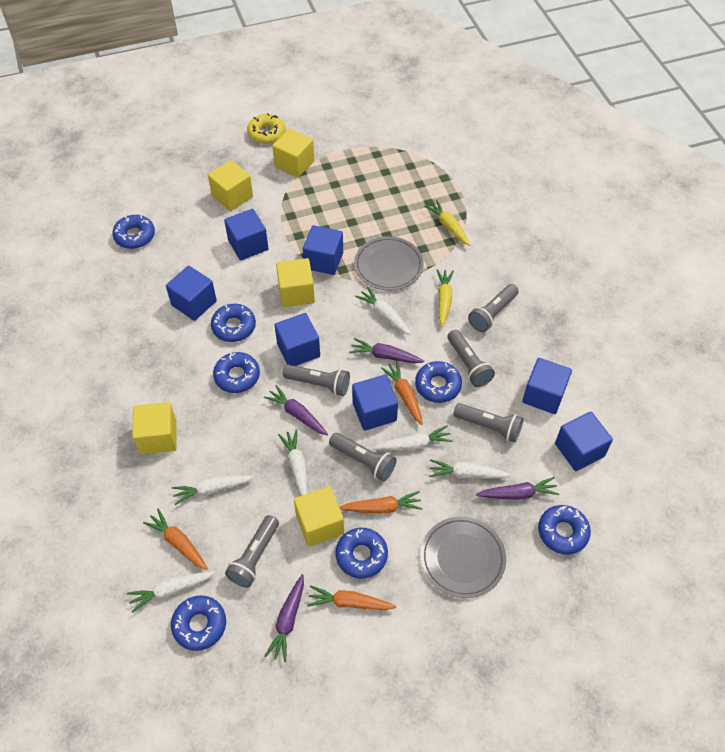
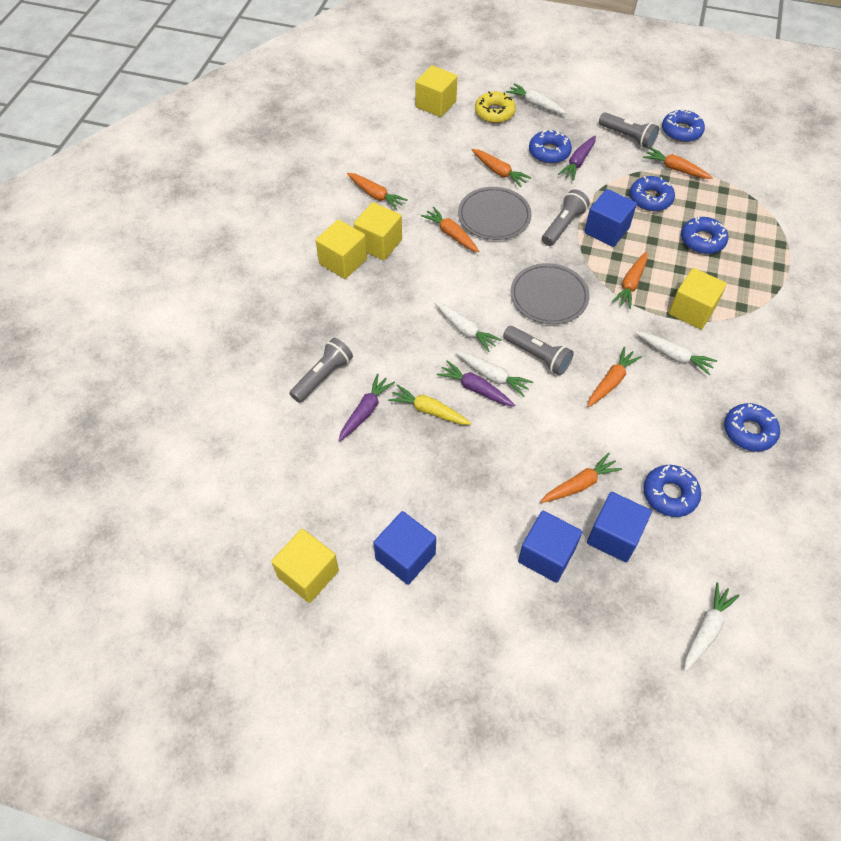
blue cube: [166,266,217,321] [224,209,269,260] [274,313,320,366] [303,225,343,275] [352,375,398,431] [522,358,572,414] [555,412,613,471] = 7 -> [373,511,436,585] [518,511,582,583] [584,189,637,247] [587,492,652,562] = 4
blue donut: [112,215,155,249] [171,595,226,651] [211,304,256,342] [213,352,260,393] [336,528,388,579] [415,361,462,403] [538,505,591,555] = 7 -> [529,130,572,164] [630,176,675,211] [643,465,701,517] [662,109,705,142] [681,217,728,254] [724,403,780,452] = 6
grey flashlight: [225,515,279,588] [283,364,350,396] [329,433,396,481] [447,330,495,387] [453,403,523,442] [468,284,519,332] = 6 -> [290,338,353,403] [503,326,574,375] [542,189,590,246] [599,112,659,149] = 4
orange carrot: [143,509,208,570] [307,585,396,610] [339,491,423,514] [381,361,423,425] = 4 -> [347,173,407,210] [421,207,479,252] [472,149,531,187] [541,453,622,503] [588,347,642,407] [612,252,648,309] [643,147,713,179] = 7
purple carrot: [264,385,328,435] [265,574,304,662] [350,338,424,363] [476,477,559,500] = 4 -> [338,373,395,441] [437,360,515,407] [558,136,596,181] = 3
white carrot: [127,571,215,613] [172,475,254,505] [278,429,308,496] [355,287,412,335] [373,425,453,451] [429,459,511,478] = 6 -> [434,302,501,352] [456,351,534,397] [506,83,567,114] [636,332,717,375] [684,582,740,671] = 5
yellow carrot: [424,199,470,246] [437,269,454,327] = 2 -> [388,385,471,425] = 1

